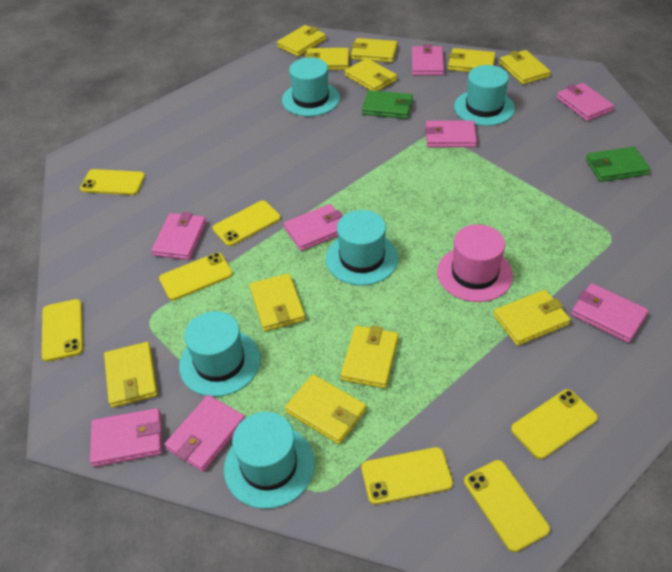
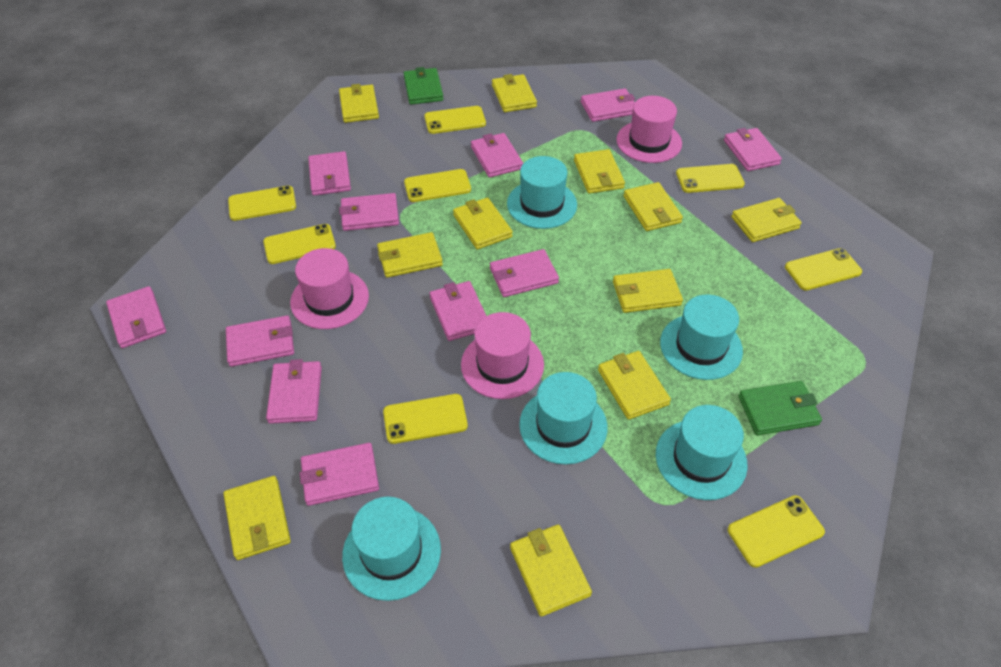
pink hat: [437,224,513,302] = 1 -> [290,248,369,329] [461,312,544,399] [616,96,682,163] = 3
pink wallet: [90,408,162,467] [151,212,206,260] [165,395,245,472] [284,204,343,251] [412,44,444,76] [425,120,477,147] [556,83,614,121] [571,283,649,343] = 8 -> [106,286,166,348] [226,315,294,367] [266,359,322,424] [300,443,379,506] [308,151,351,196] [339,193,399,231] [429,281,486,341] [471,133,523,178] [490,249,559,297] [581,88,635,122] [724,128,782,171] = 11
yellow phone: [42,299,83,362] [80,169,145,195] [159,253,233,300] [213,201,281,246] [361,447,453,505] [464,460,550,552] [511,389,598,459] = 7 -> [228,186,296,221] [263,224,336,264] [383,394,468,444] [404,169,471,202] [424,106,486,134] [676,164,745,193] [728,495,825,568] [785,248,862,291] = 8

